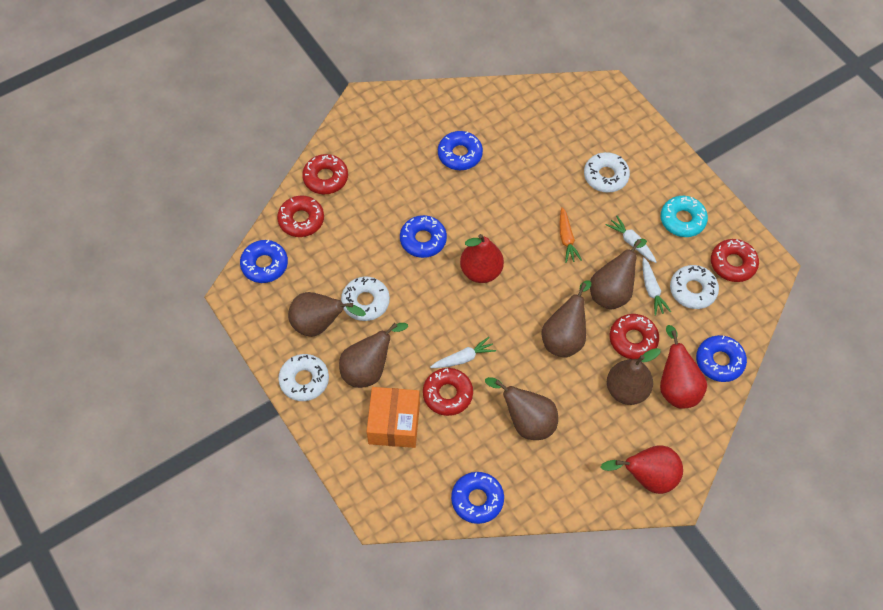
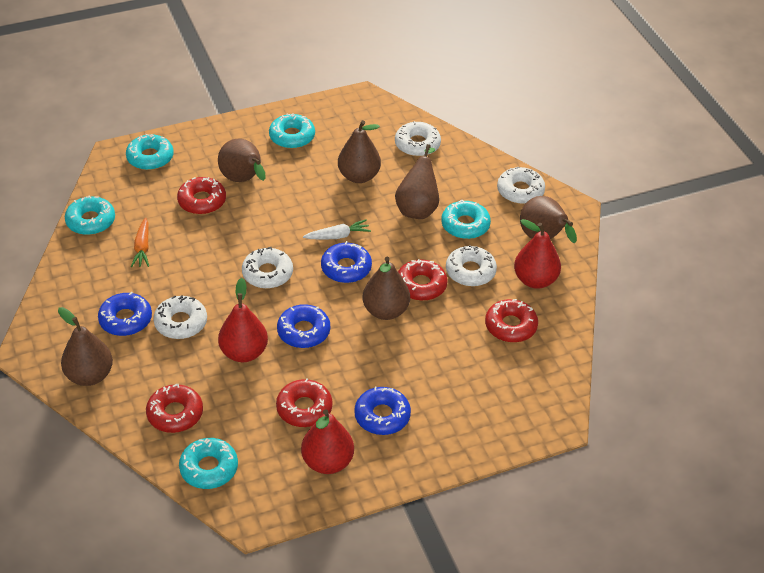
blue donut: [240,240,288,283] [400,215,447,258] [438,131,483,170] [451,472,504,524] [696,335,747,382] = 5 -> [98,292,152,336] [277,304,330,348] [321,241,372,283] [354,387,411,435] = 4
orange box: [367,387,420,448] = 1 -> none = 0
turquoise donut: [661,196,708,237] = 1 -> [65,195,115,235] [126,134,173,170] [179,438,238,489] [269,113,315,149] [441,199,491,239] = 5
white carrot: [430,337,496,368] [606,216,657,263] [642,257,671,316] = 3 -> [303,220,371,240] = 1
white donut: [278,354,329,401] [341,276,390,321] [584,152,630,193] [670,265,719,309] = 4 -> [153,295,207,339] [242,247,293,289] [395,121,441,157] [446,245,497,287] [497,167,545,204] = 5

